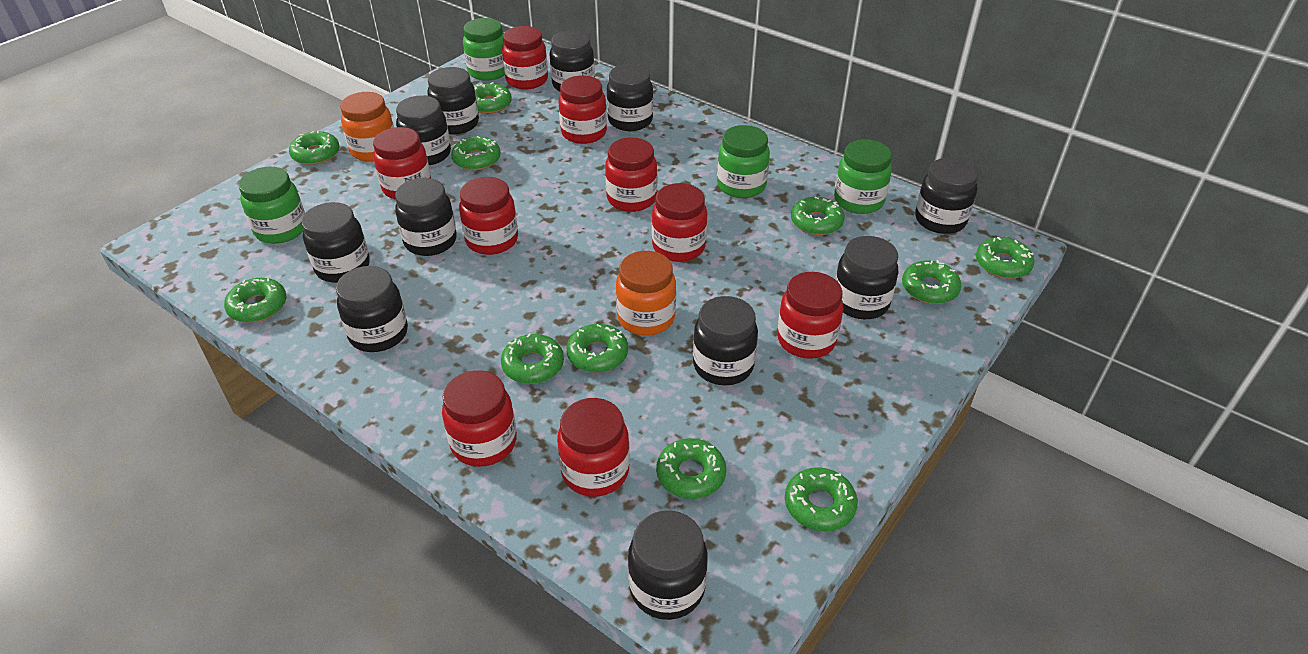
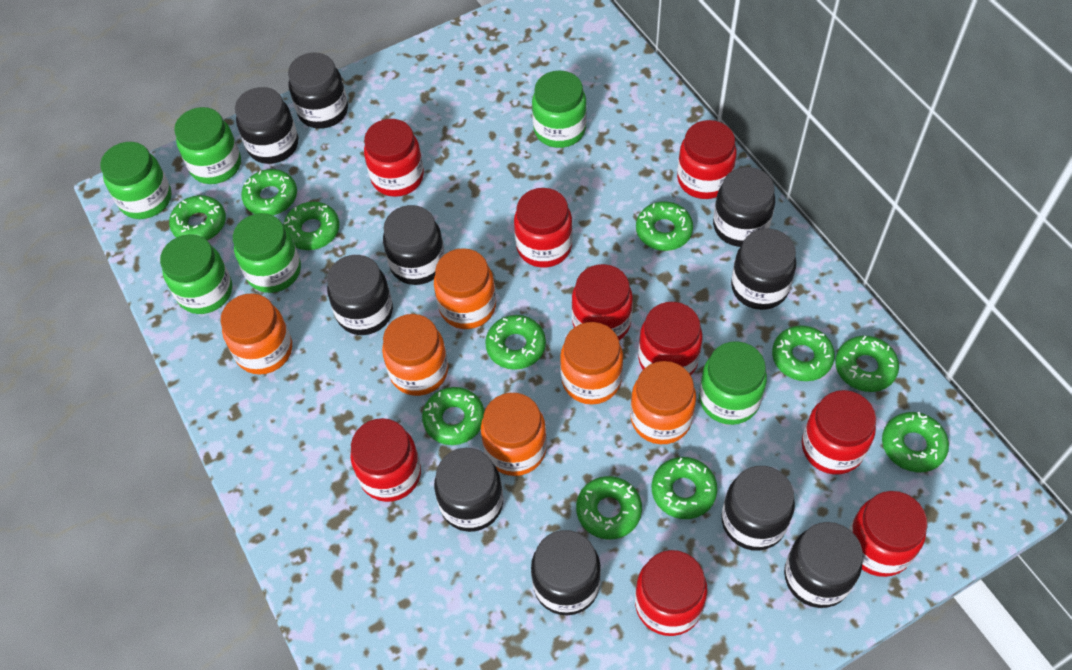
black jar: [301,202,370,283] [336,266,408,352] [395,178,457,256] [396,96,451,165] [427,67,479,135] [549,30,595,92] [607,64,653,131] [628,510,708,620] [693,296,758,385] [835,236,899,319] [915,158,978,234] = 11 -> [235,87,298,164] [288,53,348,129] [327,255,393,335] [383,205,445,285] [434,448,503,532] [531,530,601,615] [713,167,775,247] [722,466,795,551] [731,229,796,310] [784,522,863,608] = 10
green jar: [239,167,305,244] [463,18,505,81] [717,125,770,198] [834,139,892,214] = 4 -> [100,142,171,219] [160,234,232,314] [174,107,241,184] [233,213,301,293] [532,70,587,148] [699,341,767,425] = 6
orange jar: [340,92,394,162] [616,251,676,336] = 2 -> [221,293,292,374] [382,314,448,396] [434,248,496,329] [481,393,547,476] [560,322,623,405] [630,361,696,444] = 6

